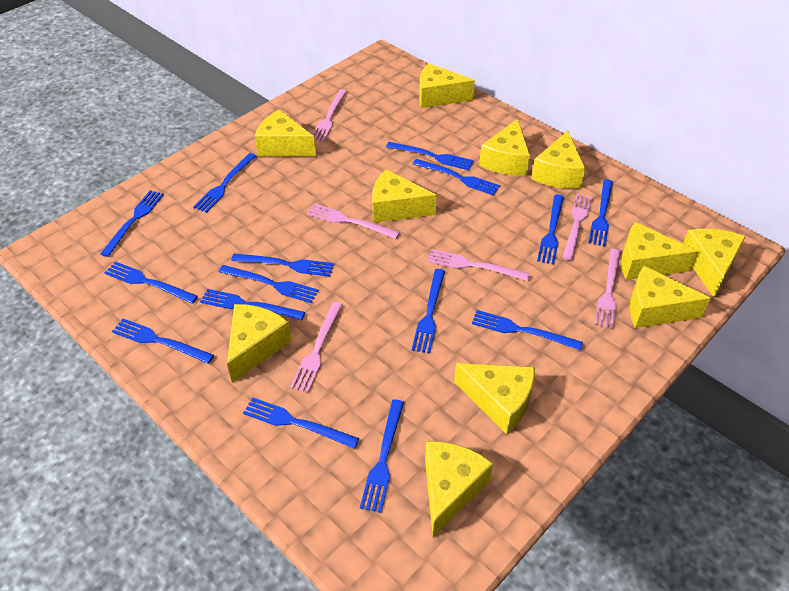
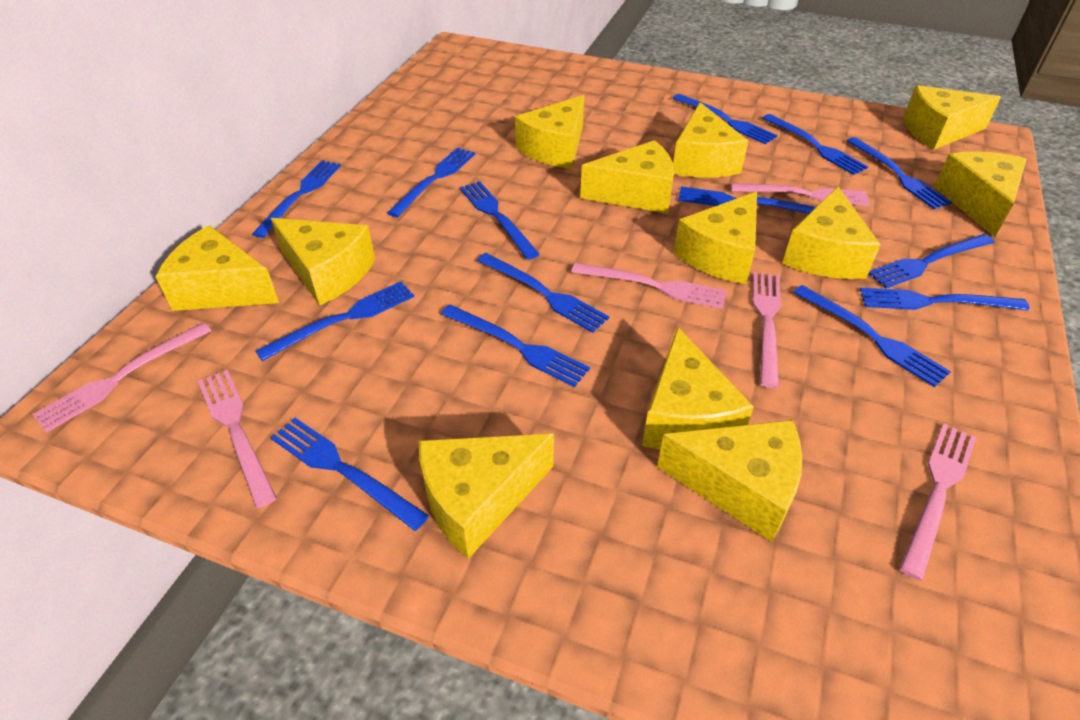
blue fork: [100,190,164,257] [105,261,198,304] [112,319,214,364] [193,153,256,213] [200,289,305,320] [219,265,318,303] [231,254,334,277] [243,397,359,449] [360,399,404,513] [386,142,474,170] [411,269,445,354] [413,159,500,196] [472,310,583,351] [537,195,564,265] [589,179,613,246] = 15 -> [252,160,341,238] [256,281,414,361] [271,418,429,531] [387,147,475,217] [441,305,590,387] [460,181,540,260] [477,253,609,333] [672,94,778,144] [678,186,816,214] [762,114,868,175] [793,285,951,387] [847,137,952,209] [860,288,1030,310] [868,234,994,288] = 14
yellow cheese: [227,304,292,383] [255,110,316,156] [372,169,437,223] [419,63,475,108] [425,441,493,537] [454,363,535,434] [479,119,530,176] [531,131,585,189] [621,222,698,280] [630,266,711,328] [683,229,746,297] = 11 -> [155,225,279,311] [271,218,375,306] [419,434,554,559] [515,95,584,169] [580,140,674,213] [642,327,754,450] [657,420,802,542] [673,102,748,178] [674,192,757,284] [782,187,881,279] [903,85,1001,150] [934,151,1026,237] = 12

